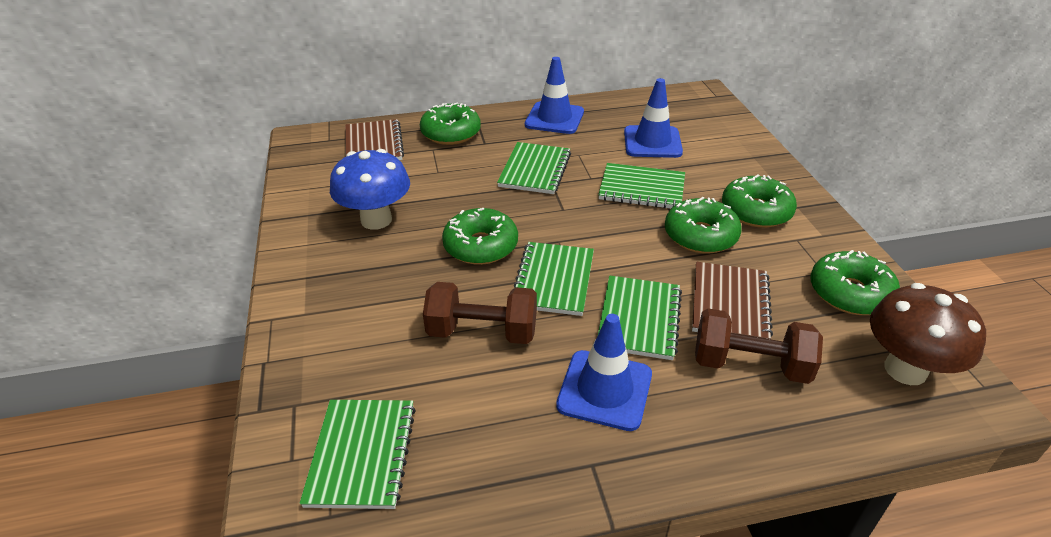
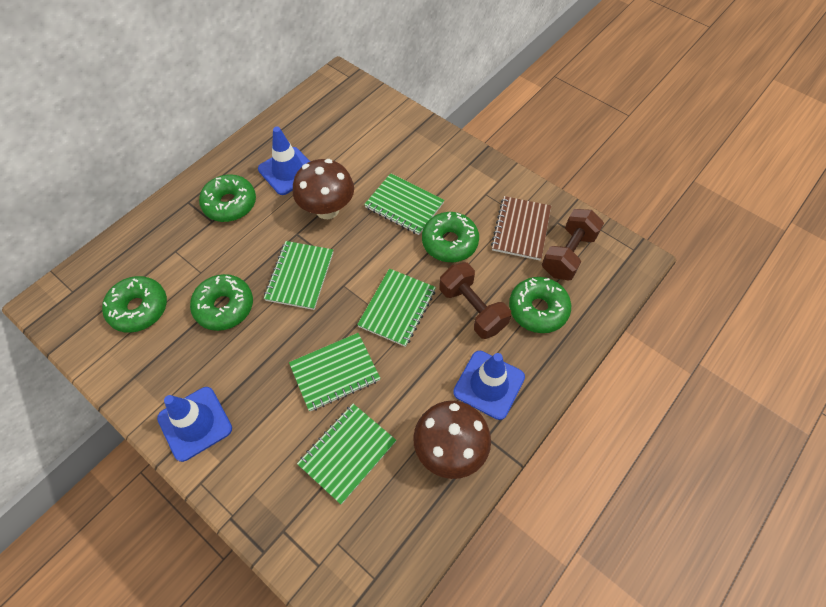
blue mushroom: [330,149,410,230] = 1 -> none = 0
brown mushroom: [870,283,986,385] = 1 -> [293,159,354,219] [413,401,491,479] = 2
brown notebook: [345,119,404,160] [692,262,773,339] = 2 -> [491,196,551,261] = 1

